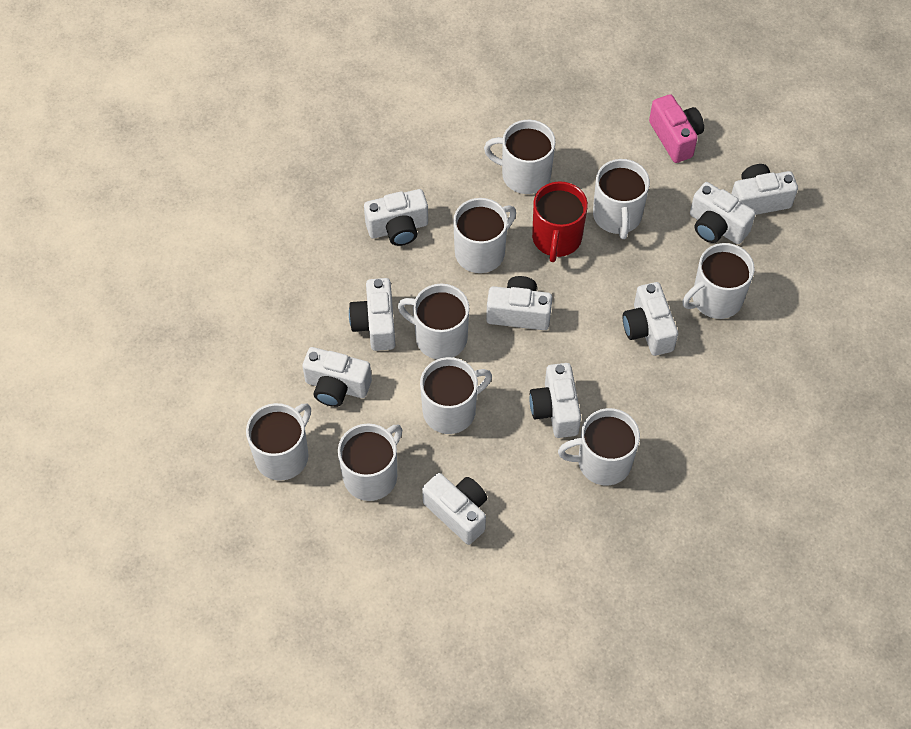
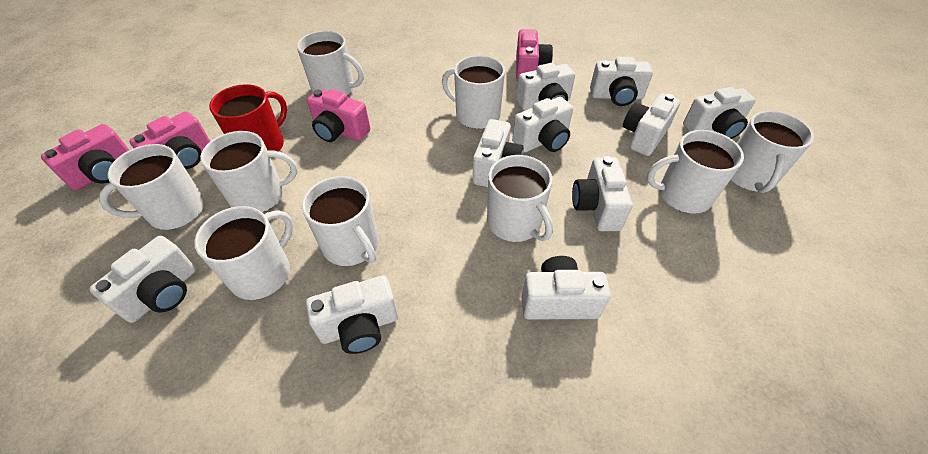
pink camera: [649,94,704,163] = 1 -> [41,124,129,191] [129,111,210,169] [307,89,370,142] [516,29,553,81] = 4
white camera: [302,347,372,407] [349,278,395,351] [364,189,428,246] [422,473,487,545] [486,276,552,330] [529,363,581,438] [623,282,678,356] [690,182,756,244] [731,164,798,215] = 9 -> [89,236,196,323] [306,276,398,354] [473,119,524,187] [512,97,573,152] [516,63,575,111] [521,256,611,319] [572,156,632,231] [590,57,653,106] [623,94,681,156] [683,87,756,139] = 10

